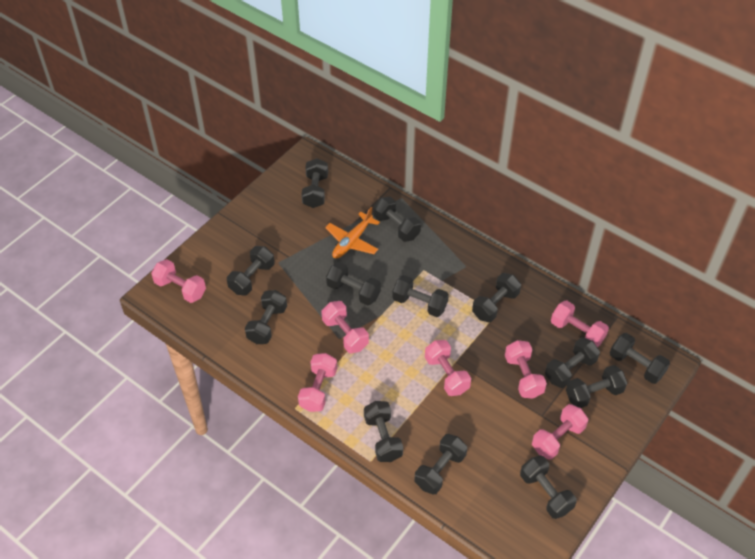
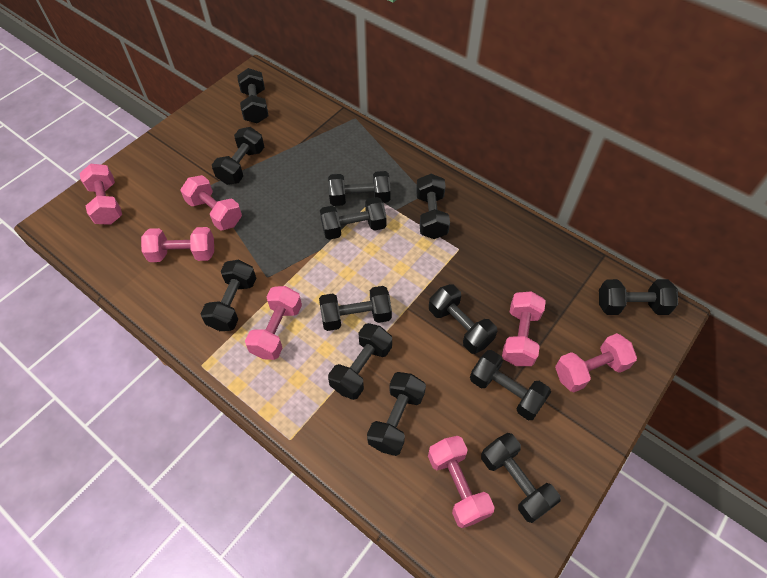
orange plane: [325,207,380,259] = 1 -> none = 0

